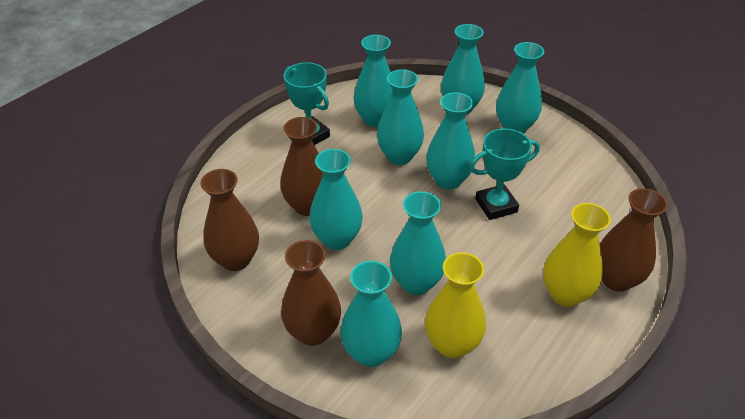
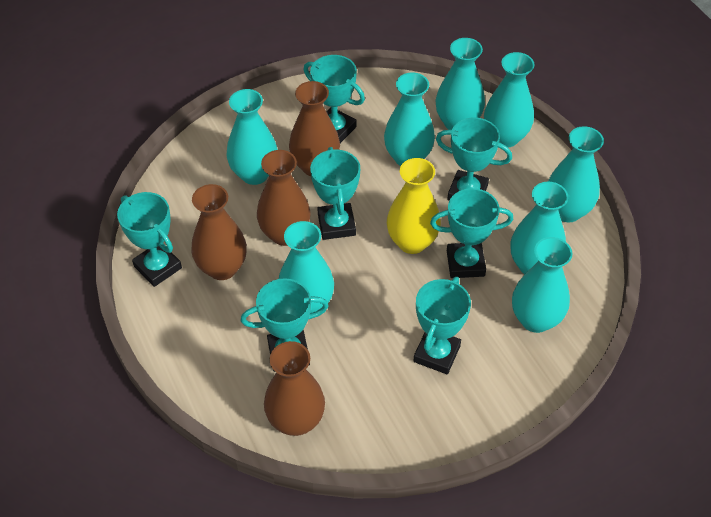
turquoise trophy: [283,62,330,145] [470,128,540,220] = 2 -> [117,192,182,287] [240,278,329,372] [304,55,365,143] [310,147,360,240] [413,277,471,374] [430,188,513,278] [436,117,512,200] = 7
yellow vase: [425,252,486,358] [543,203,611,307] = 2 -> [387,158,441,254] = 1

